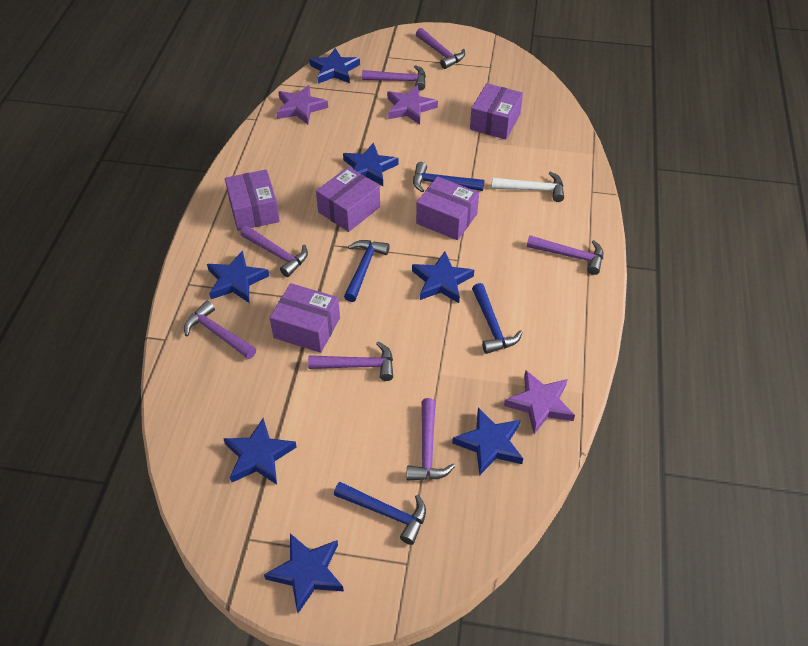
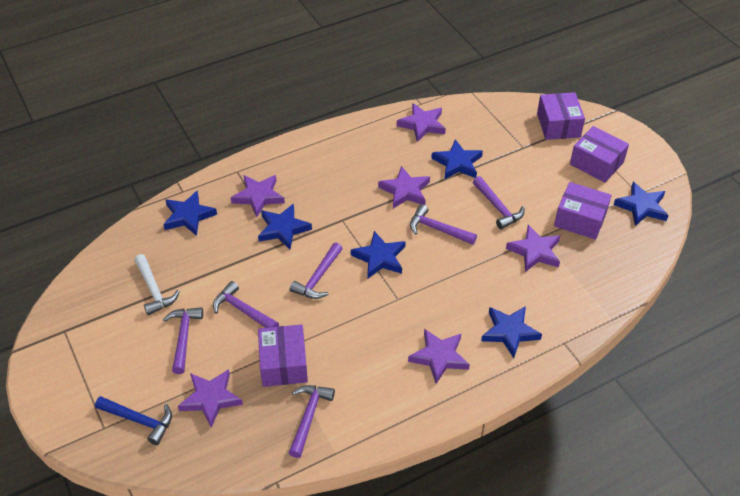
blue hammer: [334,482,426,545] [344,240,390,302] [413,162,484,192] [472,283,523,354] = 4 -> [95,396,172,445] = 1
blue star: [207,250,269,303] [223,418,297,484] [264,533,344,613] [309,48,360,84] [343,142,398,186] [412,251,474,303] [452,408,523,475] = 7 -> [163,191,217,236] [258,204,312,249] [351,231,406,278] [431,139,483,180] [481,306,542,358] [614,182,669,226] = 6
purple box: [225,170,280,231] [270,283,340,353] [316,167,380,232] [416,176,479,240] [470,83,523,139] = 5 -> [258,324,308,387] [537,92,585,140] [554,182,612,240] [570,126,629,183] = 4
purple hammer: [184,301,256,359] [240,226,308,277] [308,341,393,381] [362,65,426,91] [406,398,455,481] [416,28,465,69] [527,235,603,275] = 7 -> [163,307,203,374] [213,281,279,328] [289,385,335,458] [290,243,343,299] [410,204,477,245] [473,176,524,229] = 6
purple star: [276,85,328,125] [387,85,438,125] [504,370,575,434] = 3 -> [178,369,243,428] [231,175,285,217] [378,166,430,208] [397,103,446,142] [408,329,470,384] [506,225,560,272] = 6

